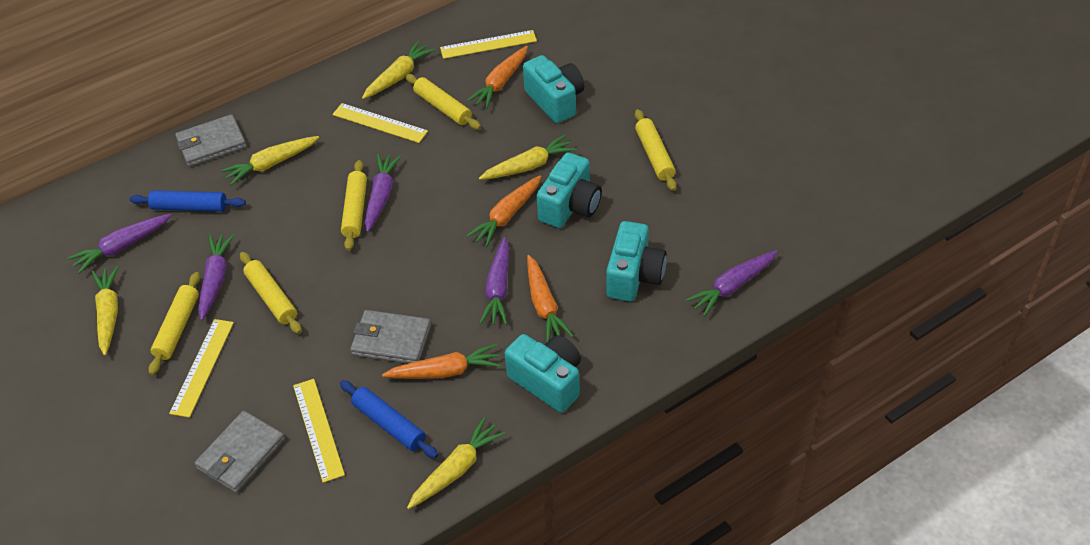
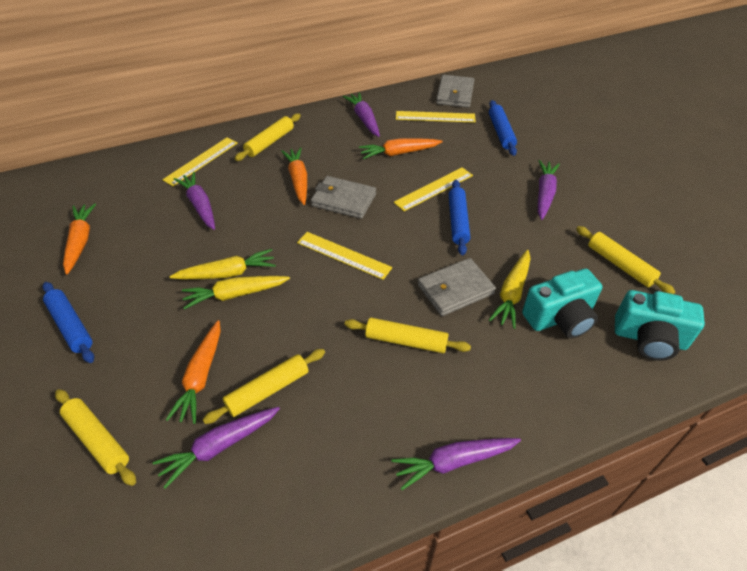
blue rolling pin: [129,190,246,212] [340,380,438,458] = 2 -> [42,282,94,363] [449,180,470,255] [489,100,517,156] = 3
turquoise camera: [505,334,581,412] [523,55,584,123] [537,152,602,228] [606,221,667,301] = 4 -> [522,269,602,338] [615,290,705,361] = 2
yellow carrot: [92,266,119,356] [221,136,319,186] [362,41,435,99] [407,417,506,509] [479,134,577,180] = 5 -> [169,249,276,279] [182,276,290,310] [489,250,530,329] = 3

